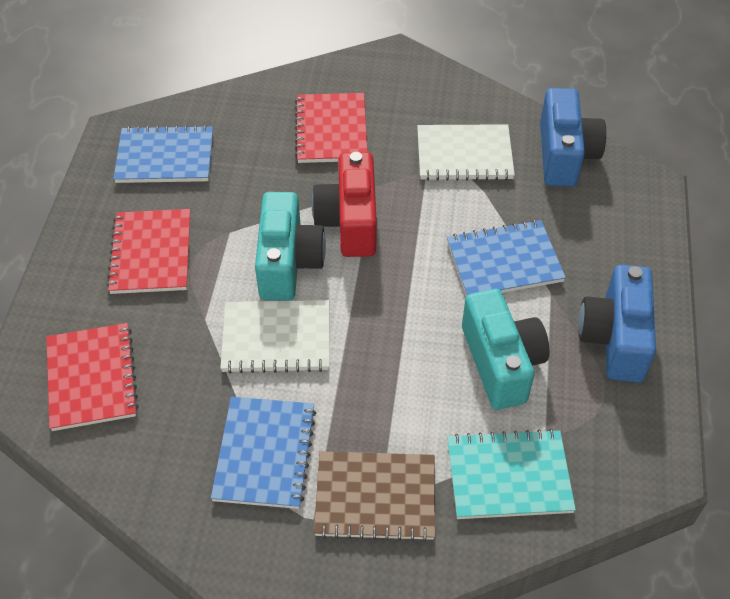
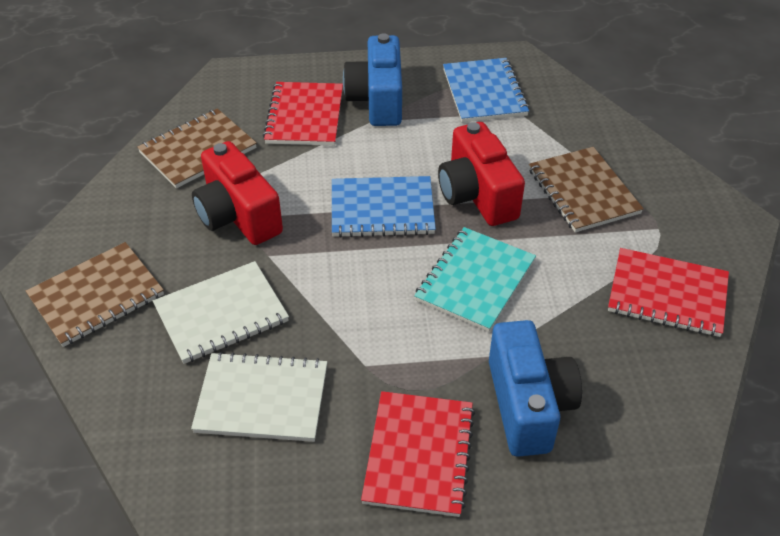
blue notebook: [113,125,213,183] [211,397,316,509] [447,220,566,296] = 3 -> [332,176,436,238] [443,58,529,122] = 2
brown notebook: [314,451,435,542] = 1 -> [26,242,164,347] [137,108,257,188] [529,147,644,232] = 3
red camera: [312,152,377,257] = 1 -> [192,141,283,245] [438,122,525,226] = 2
turquoise camera: [255,192,326,301] [462,289,549,410] = 2 -> none = 0

